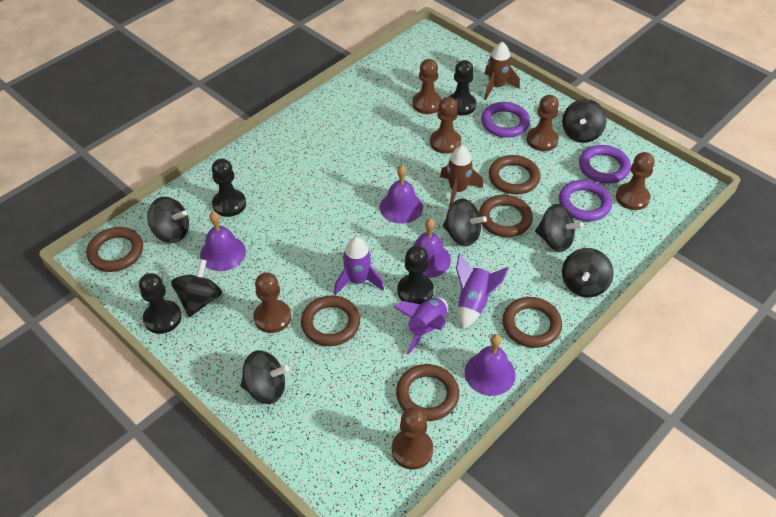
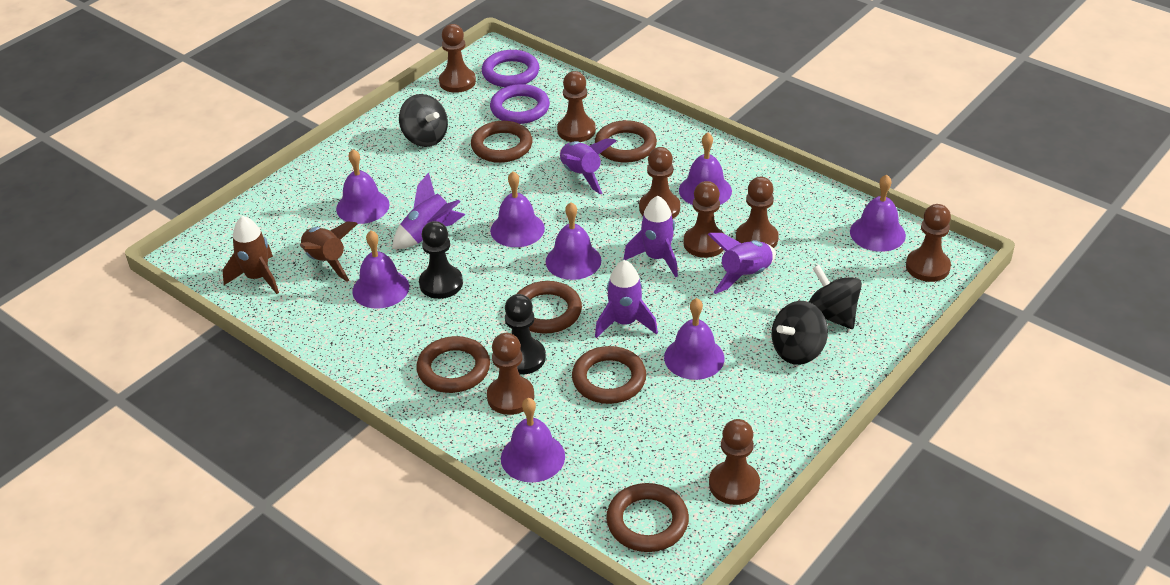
black pawn: [139,273,182,334] [212,159,246,217] [397,246,434,304] [449,60,476,116] = 4 -> [419,221,463,299] [505,294,546,375] = 2
black spinning top: [147,197,189,243] [171,259,222,317] [241,350,289,404] [443,199,487,246] [535,204,584,252] [562,99,607,143] [562,248,614,297] = 7 -> [399,94,448,147] [771,301,828,365] [809,265,862,329] = 3
brown pawn: [254,272,291,333] [392,407,433,469] [412,59,442,114] [430,97,461,154] [527,95,559,151] [616,152,655,210] = 6 -> [439,24,476,93] [487,333,534,415] [557,71,596,142] [639,147,680,219] [684,181,724,258] [709,419,760,505] [736,177,779,248] [906,204,951,282] = 8
purple bell: [200,212,246,271] [380,165,423,224] [405,218,451,278] [465,334,516,396] = 4 -> [336,149,390,224] [352,230,409,309] [490,171,545,247] [501,398,565,483] [546,202,601,280] [664,298,725,380] [679,133,732,205] [850,174,906,252] = 8
purple ring: [481,102,530,138] [559,180,612,221] [579,145,631,184] = 3 -> [482,50,539,87] [490,84,550,124] = 2
purple rocket: [334,237,384,295] [394,297,448,355] [456,253,509,329] = 3 -> [392,172,465,249] [560,138,616,194] [595,260,658,338] [624,196,678,277] [708,233,776,294] = 5

